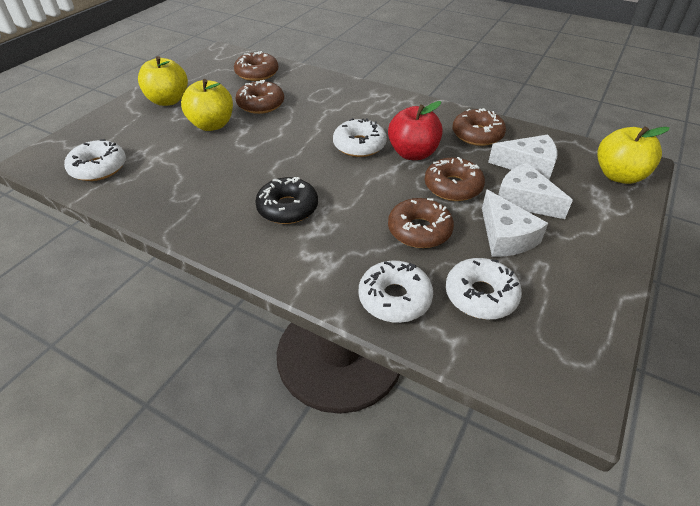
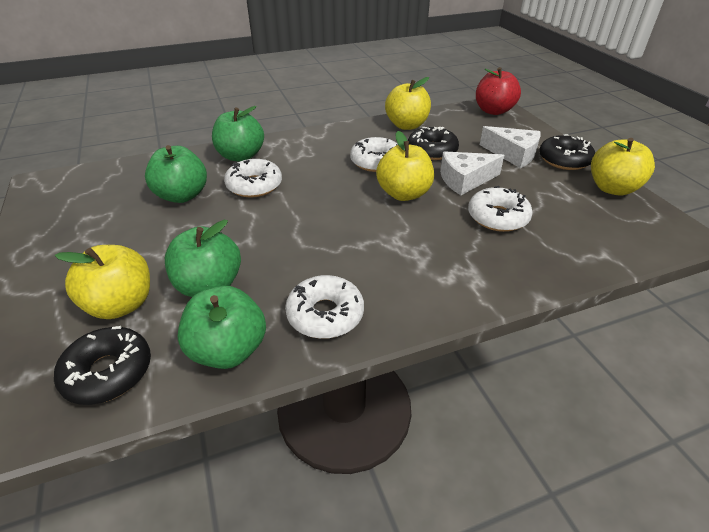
black donut: [255,177,318,224] = 1 -> [54,326,151,405] [408,127,459,160] [539,134,595,170] = 3
brown donut: [234,51,279,81] [235,80,284,114] [388,198,454,248] [425,157,485,201] [453,108,506,146] = 5 -> none = 0
green apple: none = 0 -> [145,145,207,203] [165,220,241,297] [178,286,266,369] [212,106,264,162] = 4
white cheese: [482,189,548,257] [488,135,557,180] [498,162,573,219] = 3 -> [440,151,504,195] [480,126,541,168] = 2
yellow apple: [138,56,188,106] [181,79,233,131] [597,126,670,184] = 3 -> [55,245,150,319] [376,131,434,201] [385,77,431,130] [591,138,655,195] = 4

